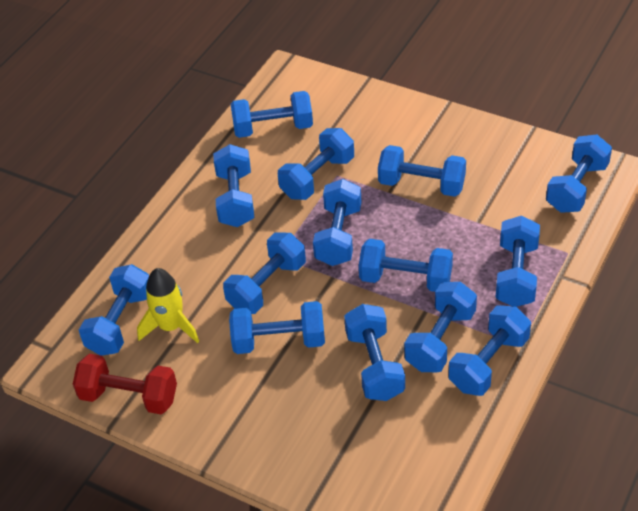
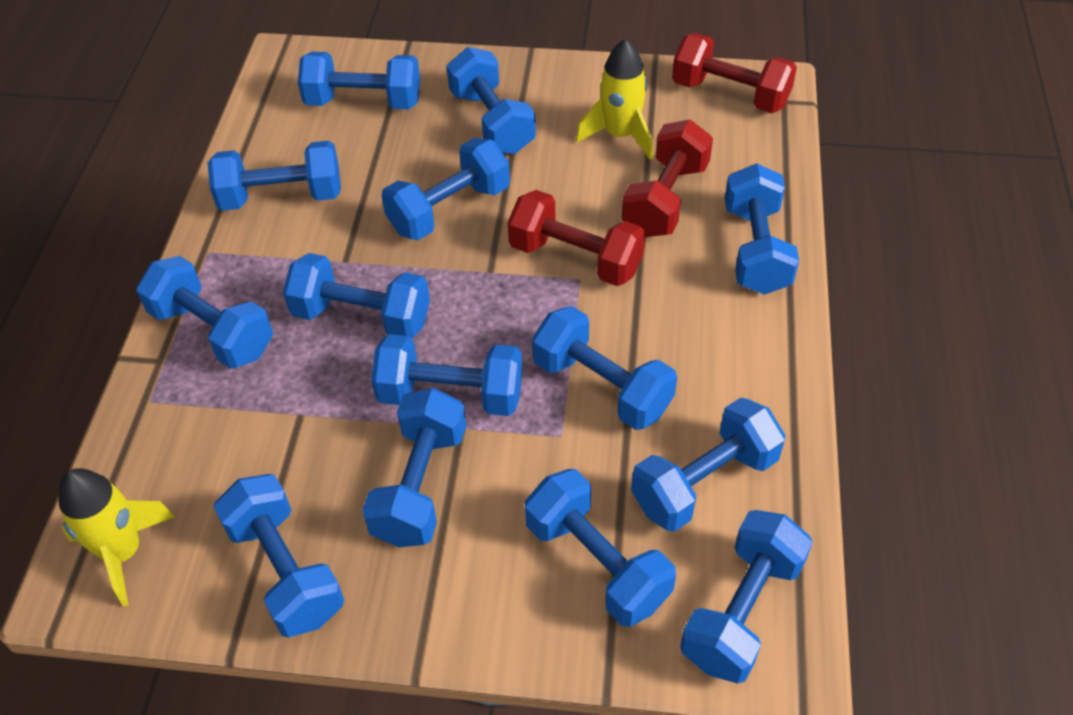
red dumbbell: [73,354,177,414] = 1 -> [508,190,646,286] [622,119,713,237] [672,33,797,113] = 3
yellow rocket: [137,268,199,343] = 1 -> [59,468,175,607] [576,38,653,160] = 2

